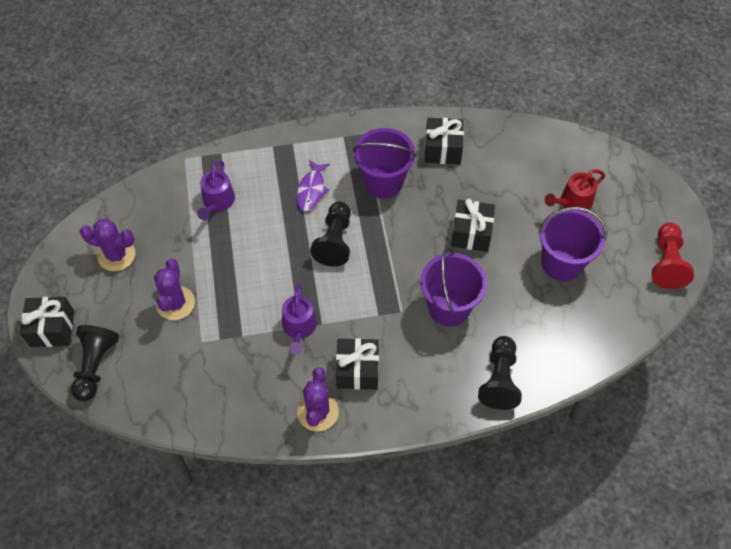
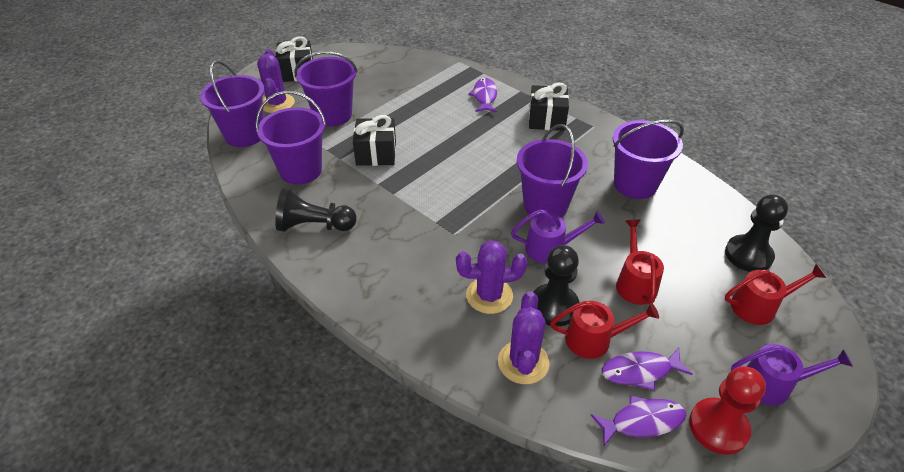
black gift: [20,297,74,347] [336,338,379,389] [425,118,464,164] [451,199,495,252] = 4 -> [275,36,313,82] [353,115,396,166] [529,83,569,131] = 3
purple bucket: [353,128,416,199] [420,248,487,327] [538,207,607,281] = 3 -> [200,60,264,147] [255,91,326,184] [294,51,358,127] [517,124,588,217] [613,120,684,199] = 5
purple fish: [296,160,330,211] = 1 -> [468,78,497,112] [591,395,686,446] [602,348,693,391] = 3
red watering can: [545,169,605,212] = 1 -> [550,301,659,359] [616,220,664,305] [725,264,826,325] = 3

